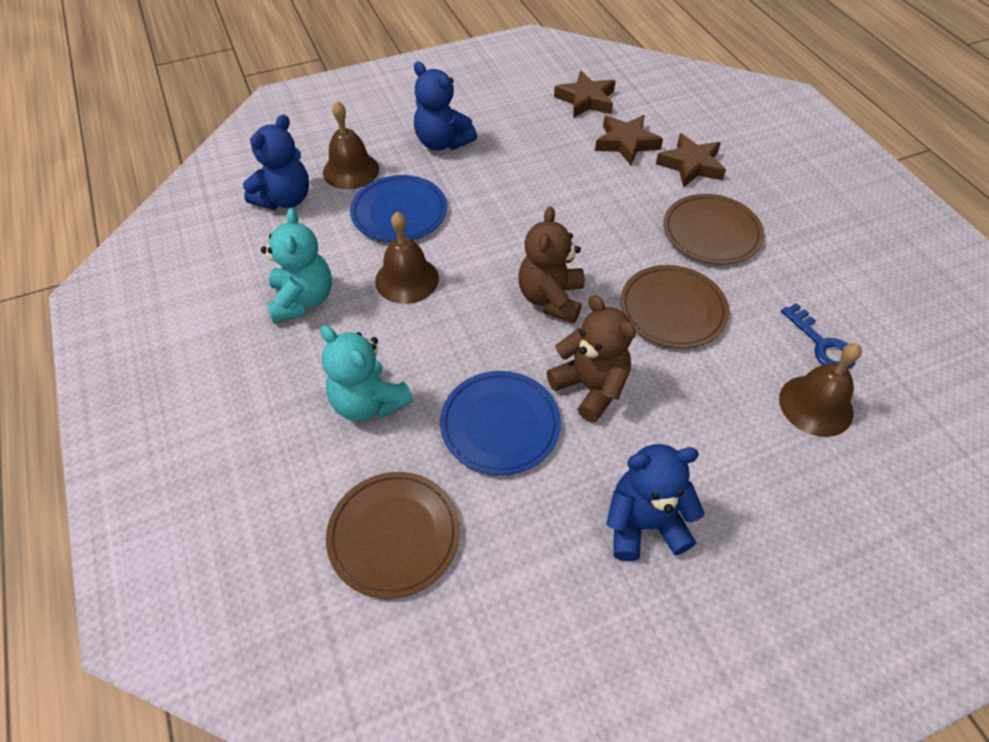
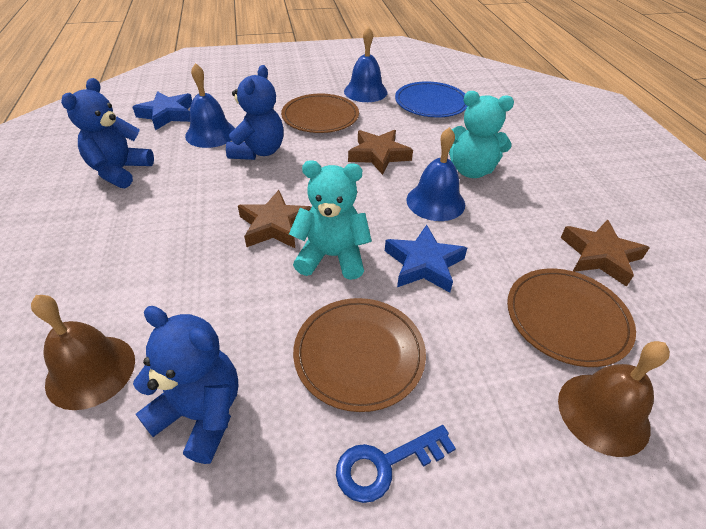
blue bell: none = 0 -> [185,63,235,148] [344,27,387,102] [406,127,465,221] = 3
blue plate: [350,175,447,242] [440,371,561,475] = 2 -> [395,81,467,117] = 1
blue star: none = 0 -> [132,91,192,130] [385,225,467,293] = 2
brown bell: [323,101,379,190] [375,212,439,304] [779,343,862,437] = 3 -> [31,295,135,410] [558,341,670,457] = 2
brown teddy bear: [519,206,585,323] [547,295,636,423] = 2 -> none = 0

